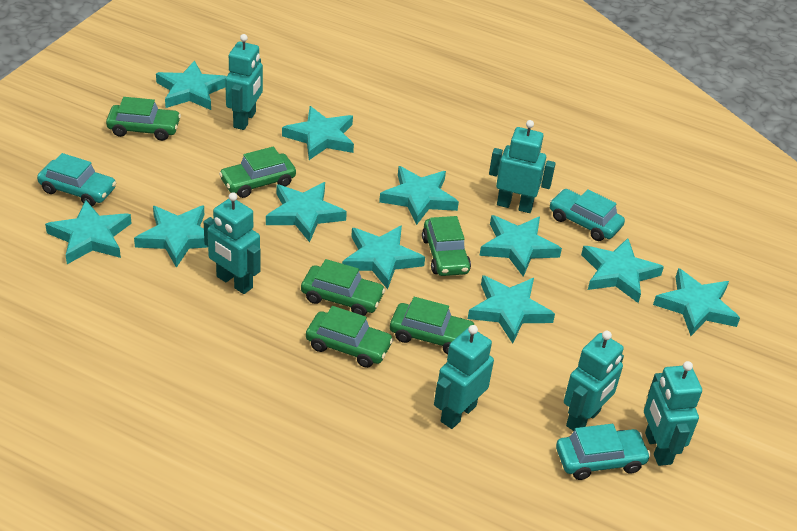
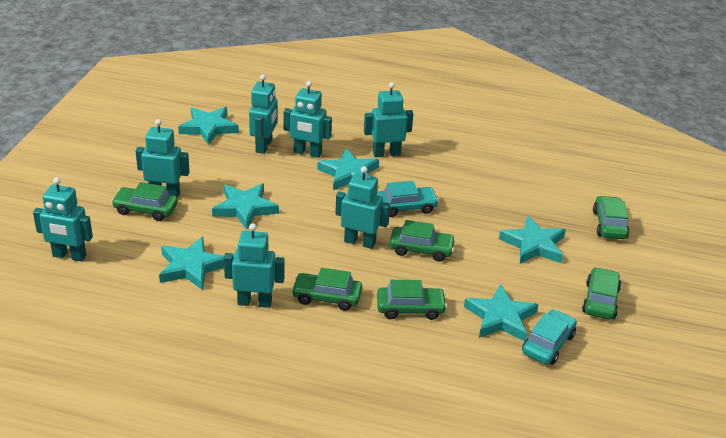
turquoise car: [37,153,116,206] [549,189,625,241] [556,424,651,480] = 3 -> [376,181,439,217] [522,309,577,365] = 2
turquoise robot: [204,192,260,294] [225,34,263,130] [434,325,494,429] [489,120,556,213] [564,331,624,431] [644,361,702,466] = 6 -> [33,177,93,262] [135,119,190,198] [224,223,284,308] [249,74,278,154] [284,81,332,158] [335,166,390,249] [364,82,413,157] = 7
turquoise star: [45,200,132,264] [134,205,208,268] [156,61,227,110] [266,182,347,242] [282,106,354,160] [342,225,425,289] [379,166,459,225] [468,275,555,343] [479,215,562,277] [581,238,664,303] [653,268,740,336] = 11 -> [159,237,224,290] [178,107,239,145] [212,183,279,230] [317,148,379,190] [464,284,539,341] [499,216,566,264] = 6

